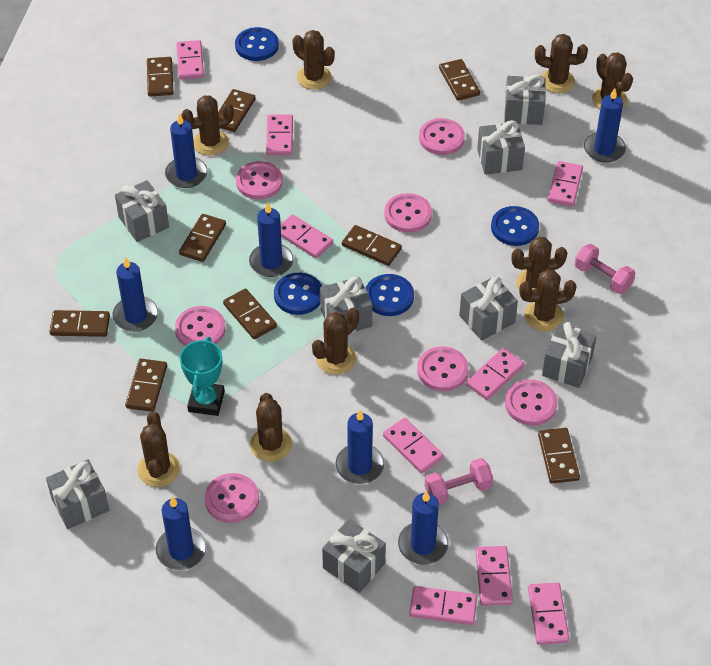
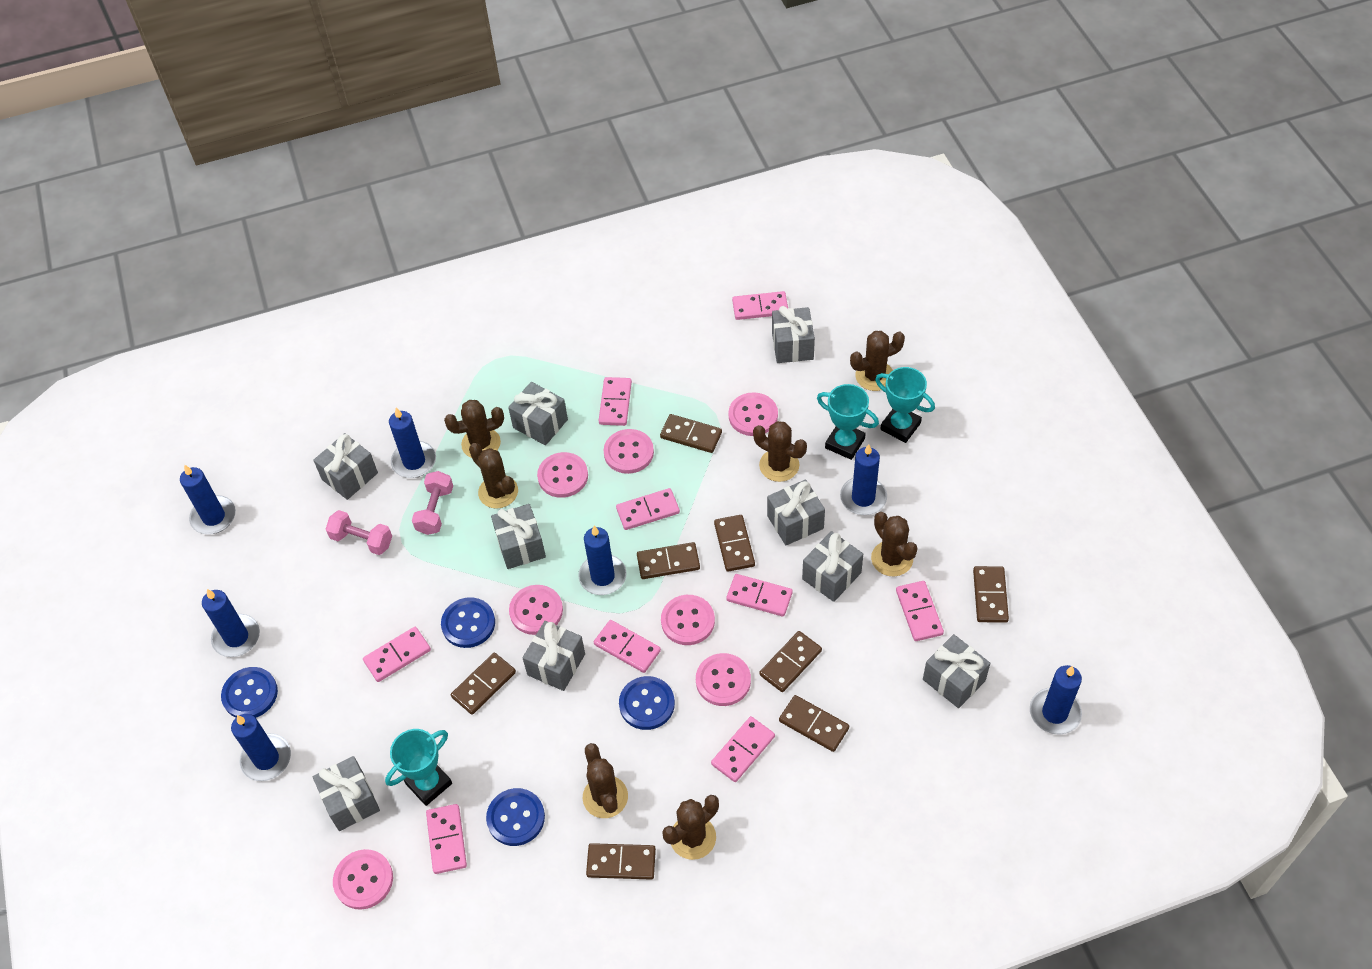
brown cactus: [137,412,180,487] [181,95,234,155] [250,393,292,462] [292,30,335,90] [312,308,359,375] [511,237,567,290] [519,269,577,331] [535,34,588,93] [592,53,633,109] = 9 -> [444,400,504,458] [469,443,518,509] [582,743,628,818] [662,795,719,860] [753,421,807,482] [850,331,905,391] [871,512,918,576] = 7
brown domino: [49,310,110,337] [125,359,167,412] [147,57,174,96] [179,214,226,262] [218,89,256,132] [223,289,277,339] [342,225,402,266] [439,59,480,101] [538,428,580,484] = 9 -> [451,653,516,715] [586,843,656,880] [637,542,700,579] [660,414,722,453] [714,515,755,572] [759,631,822,692] [779,695,849,752] [973,566,1009,623] = 8
grey gift: [46,459,109,529] [115,180,169,242] [320,277,372,333] [322,519,386,593] [459,276,518,341] [477,120,525,175] [504,74,546,125] [542,322,597,388] = 8 -> [313,433,378,500] [313,756,380,831] [491,504,546,569] [508,382,568,445] [522,621,585,691] [767,480,825,545] [772,306,815,363] [802,531,863,602] [923,634,990,708] = 9
turquoise trophy: [180,337,225,416] = 1 -> [385,729,452,806] [817,384,879,460] [875,367,935,443] = 3

